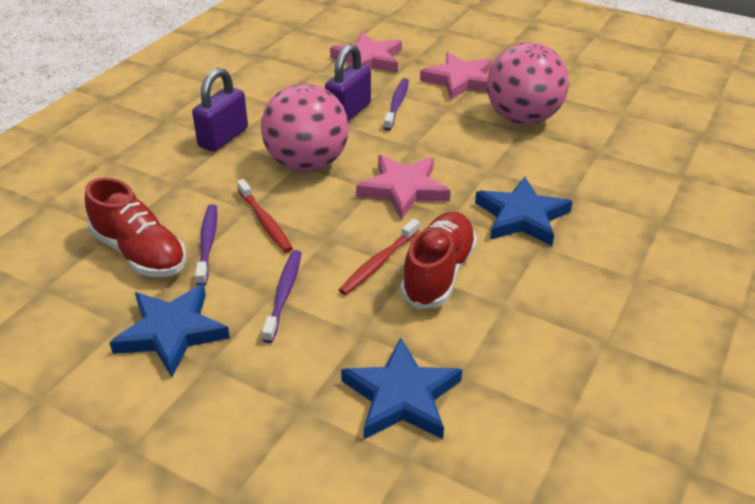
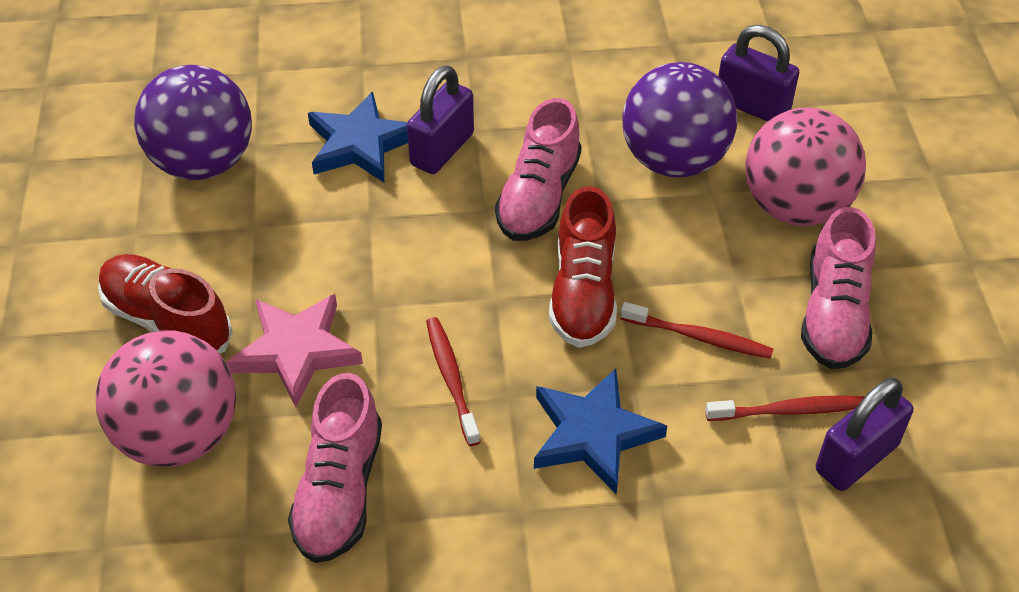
blue star: [109,284,230,377] [341,338,462,439] [475,177,573,246] = 3 -> [308,91,408,182] [534,369,667,494] = 2
pink shoe: none = 0 -> [288,373,382,563] [495,98,582,241] [801,207,876,369] = 3
pink star: [330,32,402,73] [356,155,451,220] [420,52,491,100] = 3 -> [227,294,363,407] = 1
purple ball: none = 0 -> [134,65,252,180] [622,62,737,177] = 2
purple padlock: [192,68,248,152] [325,44,371,121] = 2 -> [407,66,474,174] [718,25,799,121] [816,378,913,491] = 3
purple toothbrush: [195,204,217,286] [262,250,301,343] [384,78,409,131] = 3 -> none = 0
red toothbrush: [237,179,293,253] [339,219,420,295] = 2 -> [426,317,480,446] [620,302,773,359] [705,396,864,421] = 3

